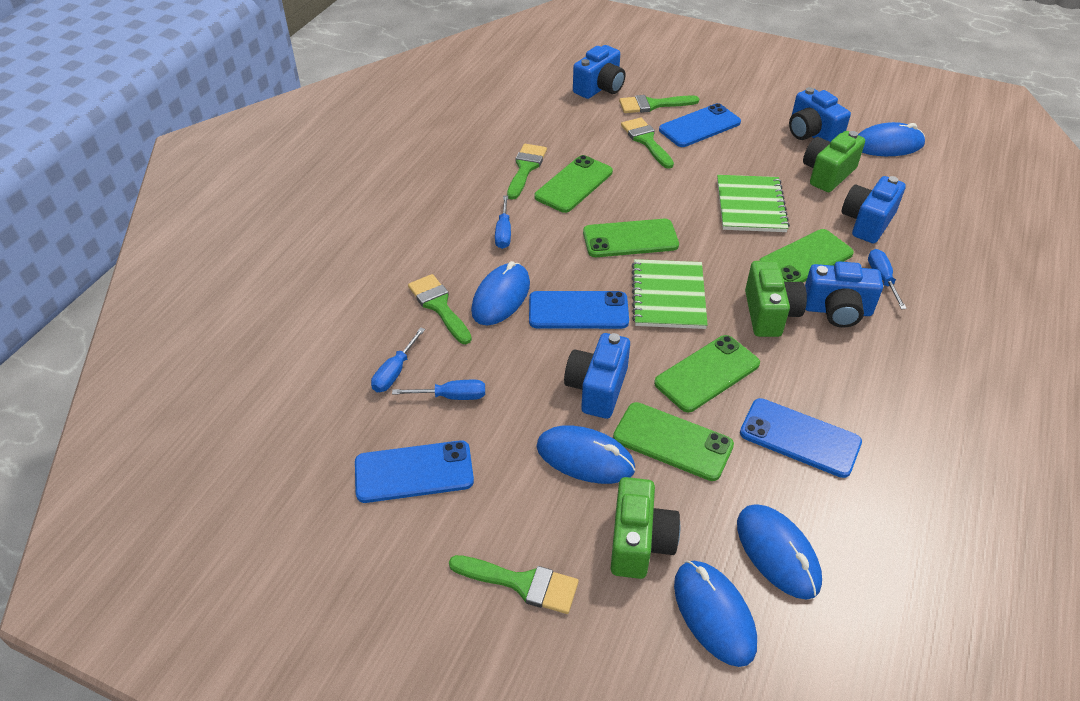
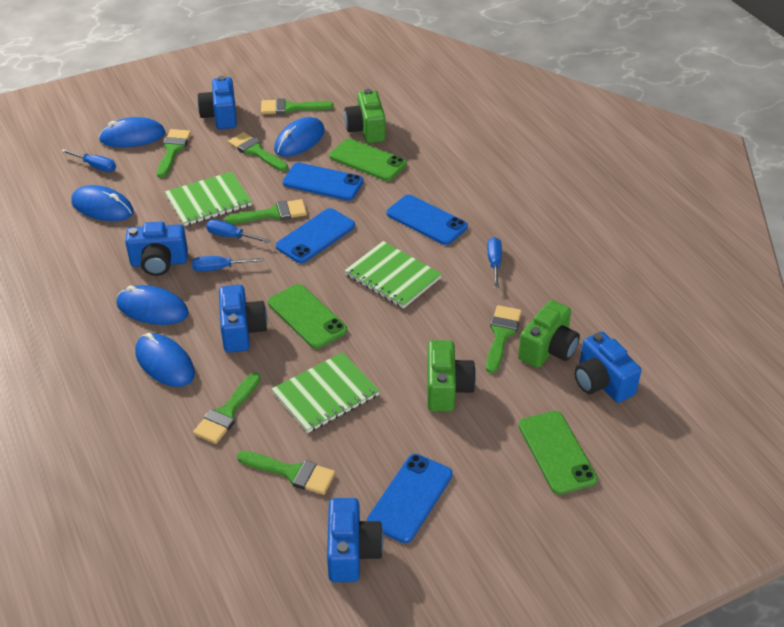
green brush: [408,274,472,344] [449,555,579,614] [507,144,547,200] [619,95,699,113] [621,118,674,169] = 5 -> [157,129,191,178] [193,372,261,444] [225,199,307,224] [228,132,288,171] [237,451,335,495] [261,98,334,115] [486,305,522,373] = 7
green notebook: [632,259,708,329] [717,175,790,232] = 2 -> [165,172,252,226] [272,352,380,433] [345,241,442,309] = 3
green phone: [534,155,613,213] [583,219,679,257] [613,402,734,481] [654,335,760,412] [759,229,854,283] = 5 -> [268,284,347,349] [329,138,407,181] [519,411,598,495] = 3

